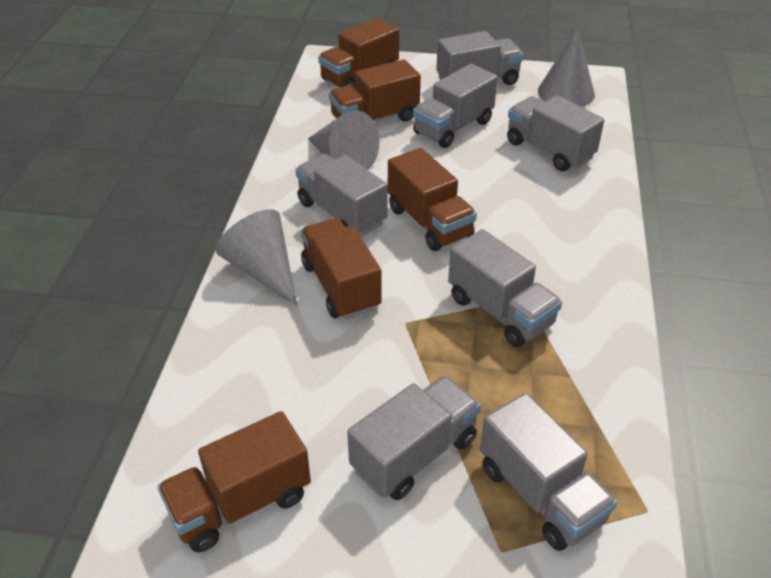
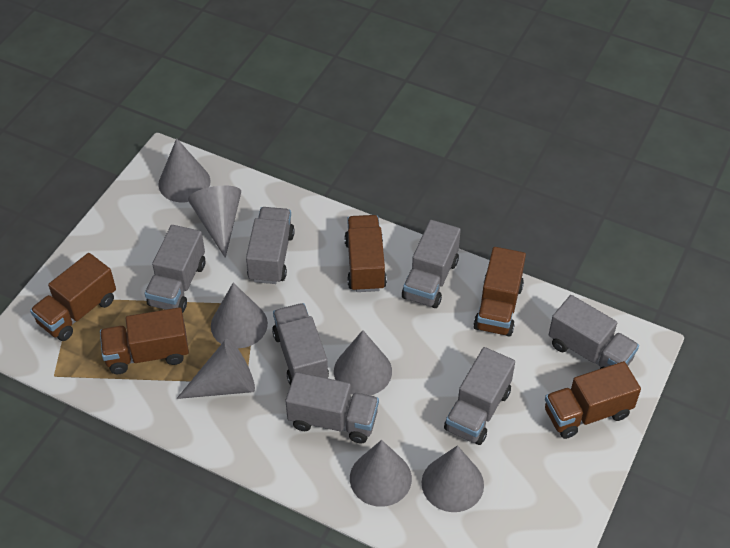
grey cone: [216,209,297,306] [308,110,380,170] [538,28,595,107] = 3 -> [158,138,210,203] [176,339,255,399] [188,186,241,258] [211,283,268,348] [334,330,392,395] [350,440,412,507] [422,445,484,512] = 7

